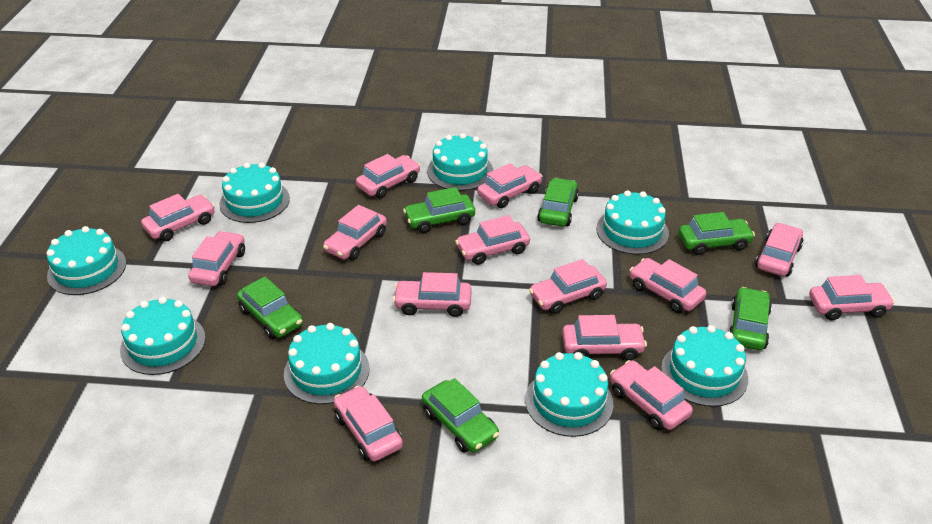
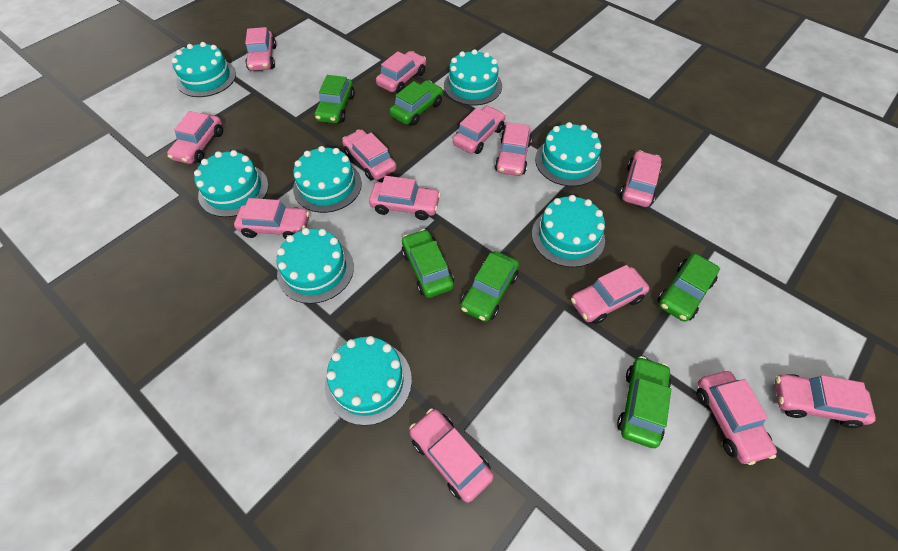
pink car: [141,194,215,241] [188,231,245,286] [323,205,387,260] [334,386,403,461] [356,154,420,198] [393,272,472,317] [455,215,530,265] [477,163,542,208] [529,259,607,314] [562,315,647,361] [610,360,693,430] [630,258,706,313] [755,223,803,277] [809,275,895,321] = 14 -> [167,111,223,164] [234,198,310,239] [245,27,276,71] [342,129,397,180] [369,176,441,220] [376,51,426,93] [409,408,494,503] [453,106,505,154] [495,122,532,176] [571,265,649,324] [620,150,662,207] [696,371,777,465] [775,374,876,428] = 13

